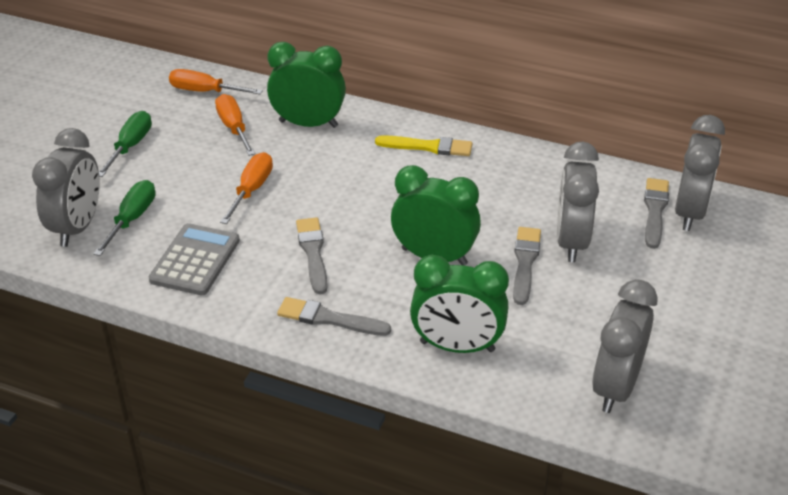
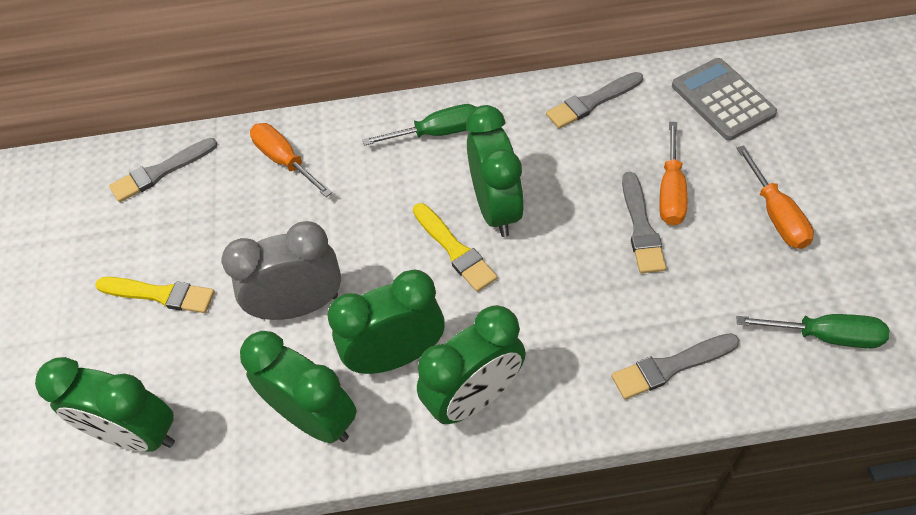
green clock: [267,42,346,128] [391,165,481,265] [410,255,509,353] = 3 -> [35,357,175,452] [240,331,357,443] [328,270,445,374] [417,305,526,424] [466,105,524,237] = 5
grey clock: [32,128,100,247] [557,141,599,262] [592,279,658,413] [675,115,725,231] = 4 -> [222,221,341,320] = 1
yellow brush: [375,135,472,156] = 1 -> [95,277,215,313] [413,203,497,292] = 2

